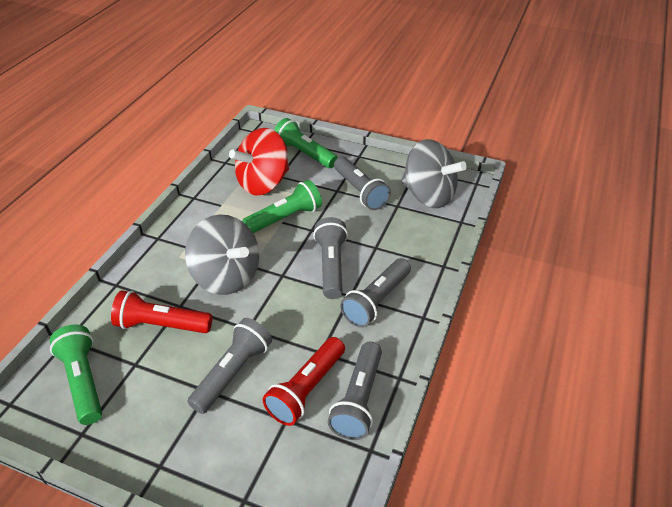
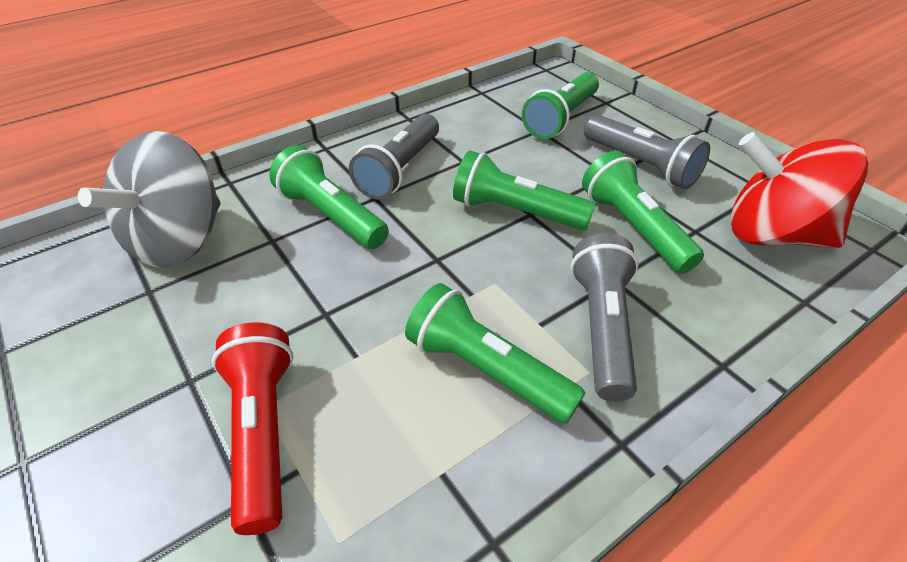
green flashlight: [50,325,102,425] [242,180,322,233] [274,118,338,168] = 3 -> [269,145,389,249] [405,283,585,424] [453,150,596,231] [522,72,599,139] [582,151,704,274] = 5
grey flashlight: [187,318,272,414] [313,217,348,299] [328,342,382,440] [334,157,391,210] [340,258,411,328] = 5 -> [349,114,439,199] [571,233,639,402] [584,115,710,189] = 3
grey spinning top: [185,215,259,295] [401,139,467,208] = 2 -> [78,131,221,268] = 1
red flashlight: [111,291,212,333] [263,337,345,426] = 2 -> [212,322,293,535] = 1

